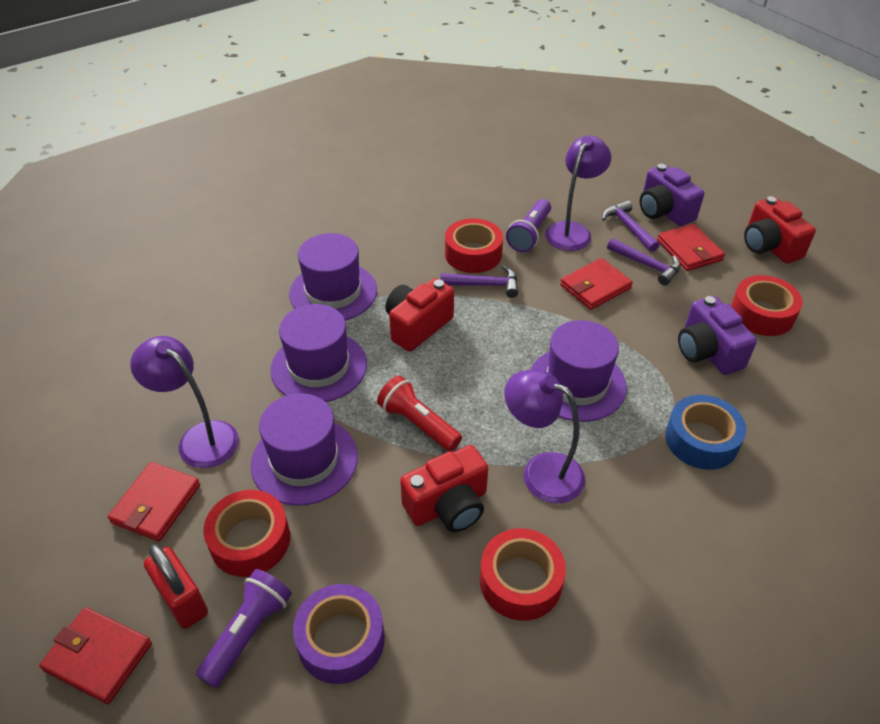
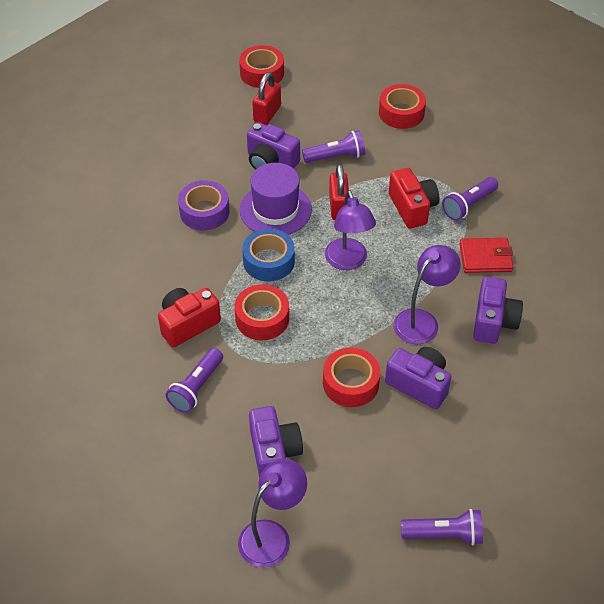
purple camera: [640,164,704,226] [678,296,757,375] = 2 -> [247,122,300,170] [249,406,303,478] [385,347,452,409] [473,276,523,344] = 4
purple flashlight: [196,569,292,688] [506,199,551,252] = 2 -> [166,348,223,413] [302,130,365,163] [401,509,483,545] [442,177,498,221] = 4
purple hammer: [440,265,518,298] [602,200,659,252] [607,238,681,285] = 3 -> none = 0
purple hat: [251,393,358,506] [270,304,367,402] [289,233,377,321] [530,320,627,422] = 4 -> [240,163,312,235] = 1
red camera: [385,278,454,352] [400,445,488,532] [744,196,816,264] = 3 -> [158,288,221,347] [389,168,440,229] = 2
red flashlight: [377,376,462,451] = 1 -> none = 0
red padlock: [144,544,208,629] = 1 -> [252,72,281,125] [329,164,349,220] = 2
red wallet: [39,607,152,704] [108,462,200,541] [560,258,633,310] [657,224,725,271] = 4 -> [460,238,513,273] = 1

